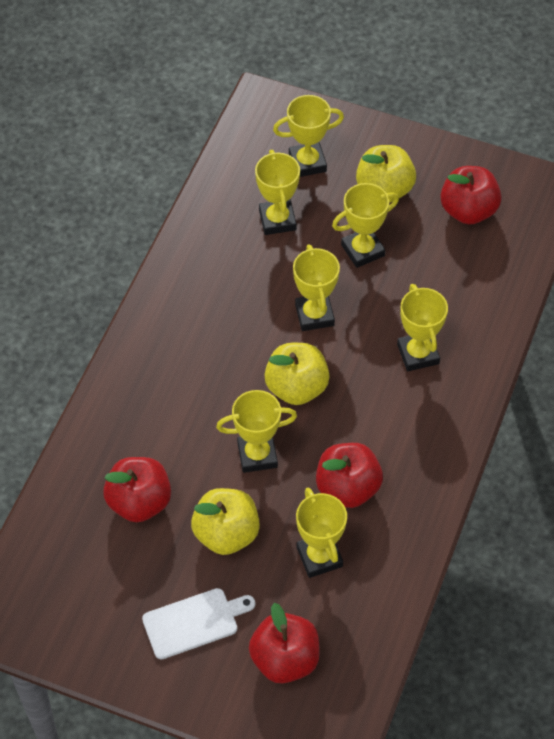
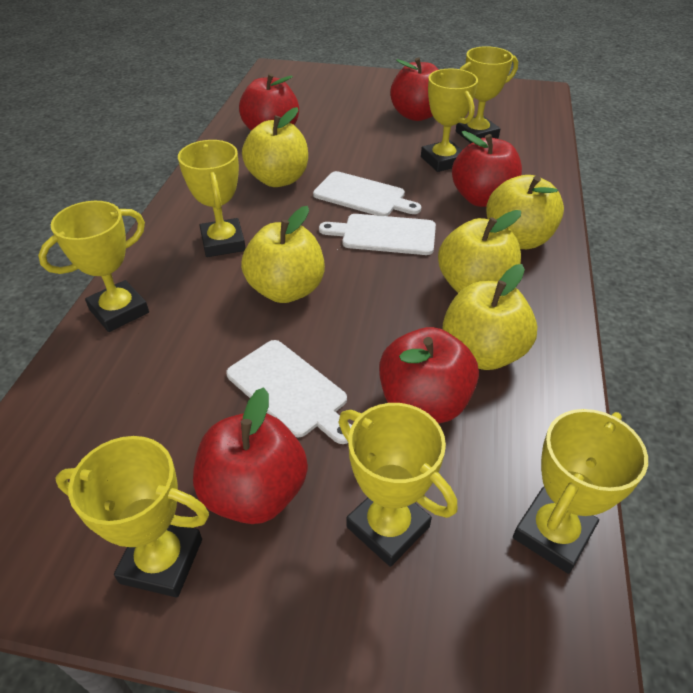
red apple: [103,457,171,522] [249,603,320,683] [316,443,383,508] [440,166,502,224] = 4 -> [193,387,308,524] [239,73,299,131] [379,327,479,423] [390,57,439,121] [452,131,522,207] = 5
white cutting board: [142,588,255,659] = 1 -> [226,340,352,444] [313,171,421,216] [319,214,436,255] = 3
yellow apple: [191,488,260,555] [264,343,330,405] [356,145,416,203] = 3 -> [241,206,325,303] [242,107,308,187] [438,210,521,293] [443,264,537,370] [486,175,564,249] = 5

